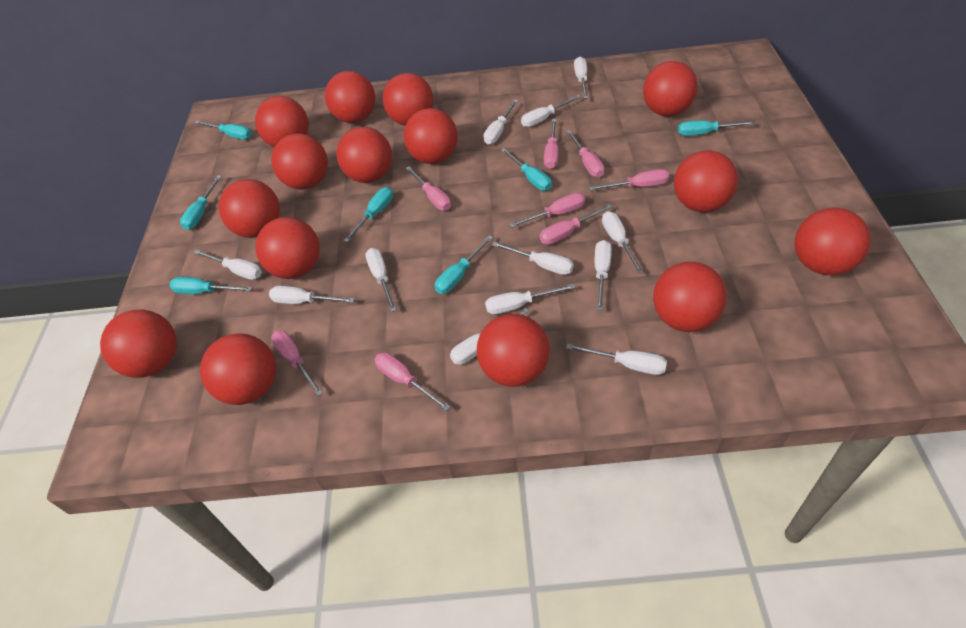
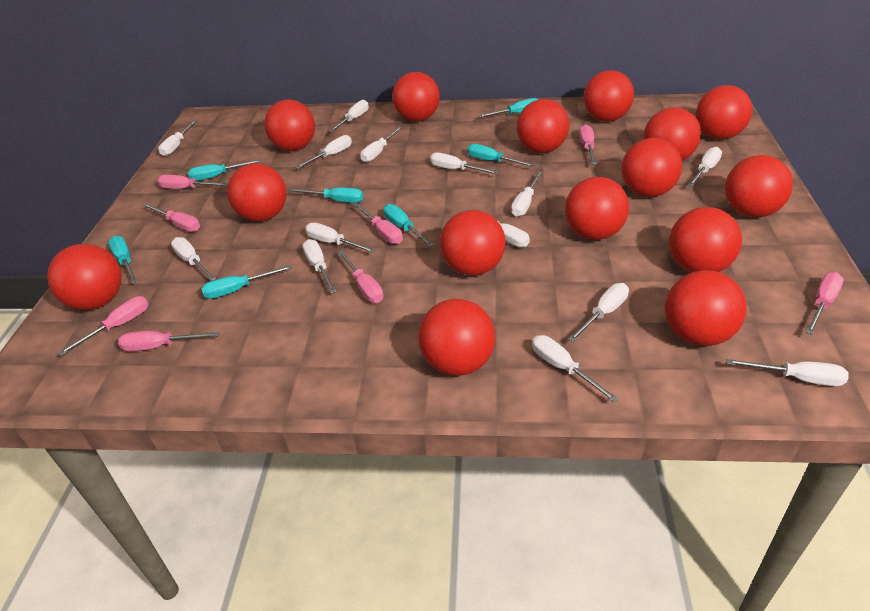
white screwdriver: [193,249,262,280] [269,286,355,304] [365,248,397,312] [450,308,529,365] [483,100,518,144] [485,284,575,314] [492,242,574,275] [521,95,581,127] [566,344,667,375] [574,57,588,99] [595,240,612,311] [602,211,644,274] = 12 -> [158,120,197,156] [171,237,216,281] [295,135,352,169] [302,239,336,294] [305,223,376,253] [328,100,369,132] [360,126,402,162] [430,153,499,174] [463,208,530,247] [511,171,542,217] [532,335,618,402] [568,283,629,342] [688,147,722,187] [726,359,848,386] = 14

